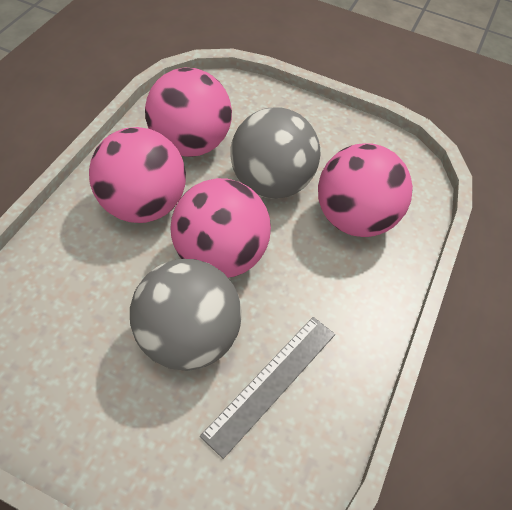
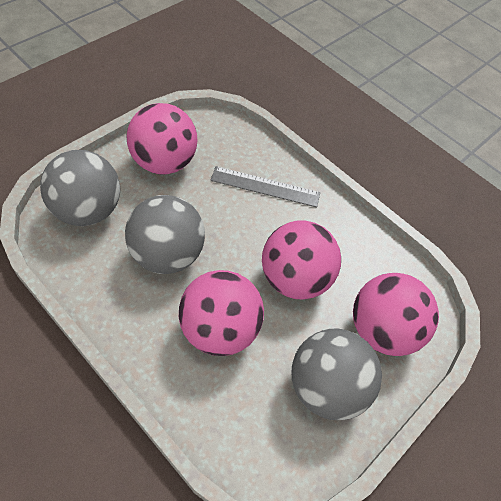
grey ball: [130,259,242,371] [230,107,320,199] = 2 -> [40,150,120,226] [125,195,205,274] [292,328,382,420] = 3

